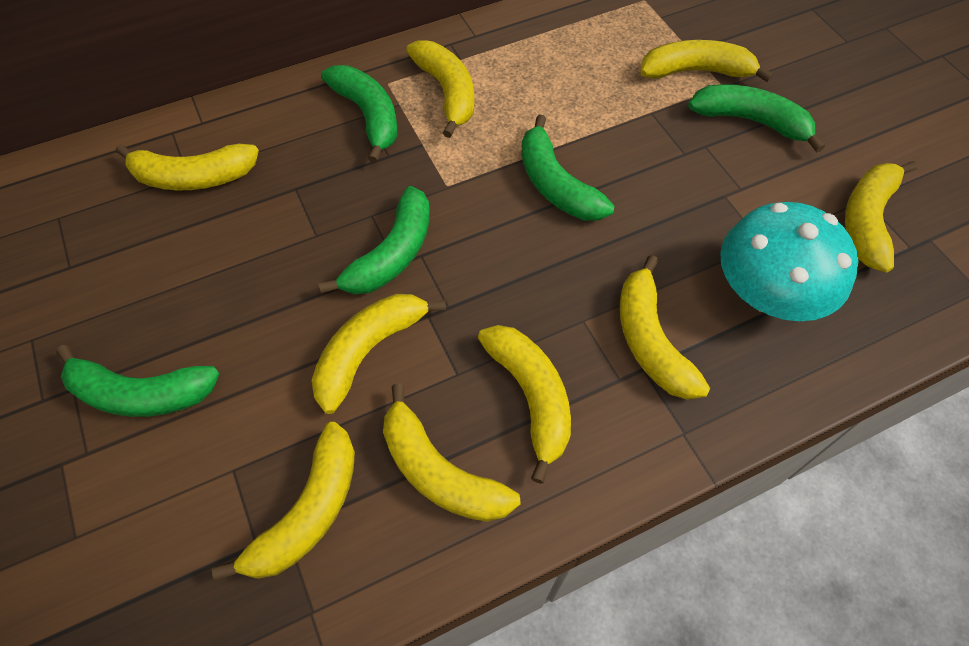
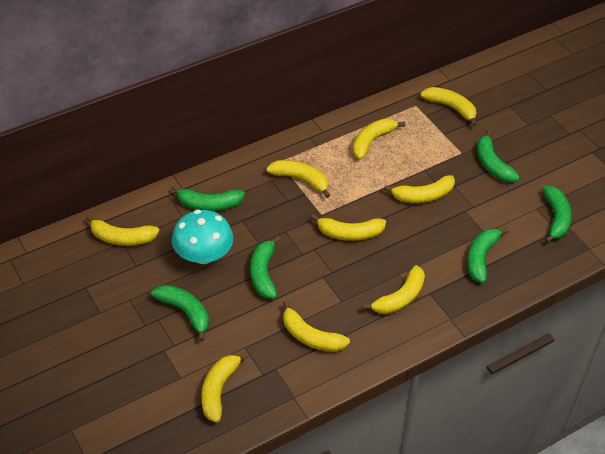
green banana: [56,345,219,417] [318,186,430,294] [321,65,397,163] [521,114,614,221] [688,84,825,152] = 5 -> [151,285,209,341] [171,185,245,211] [250,236,280,298] [467,228,509,283] [477,130,520,182] [543,186,572,243] = 6

